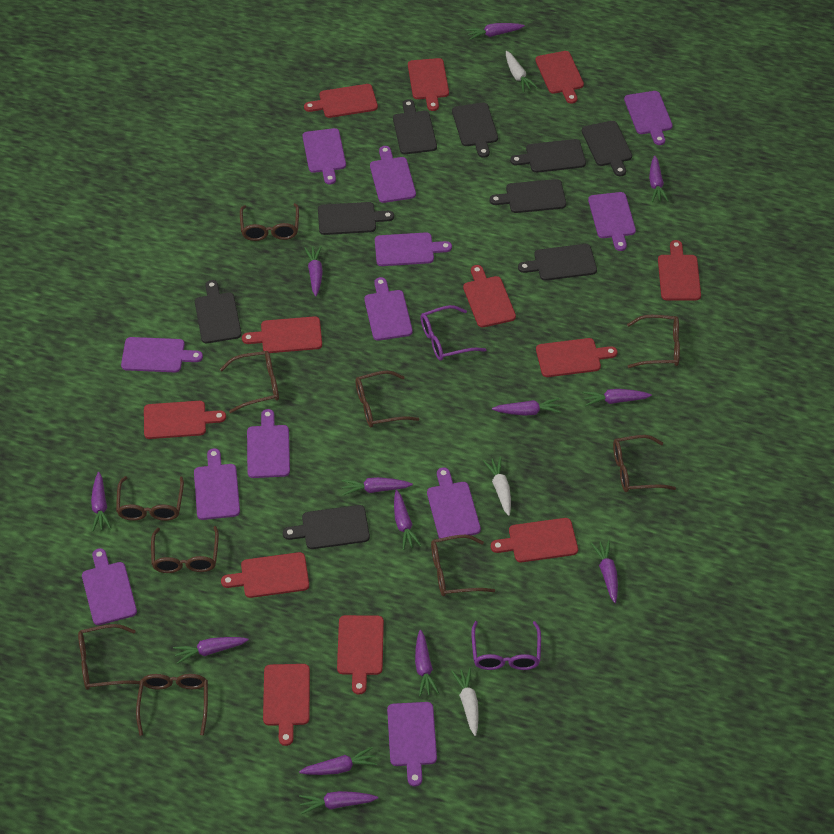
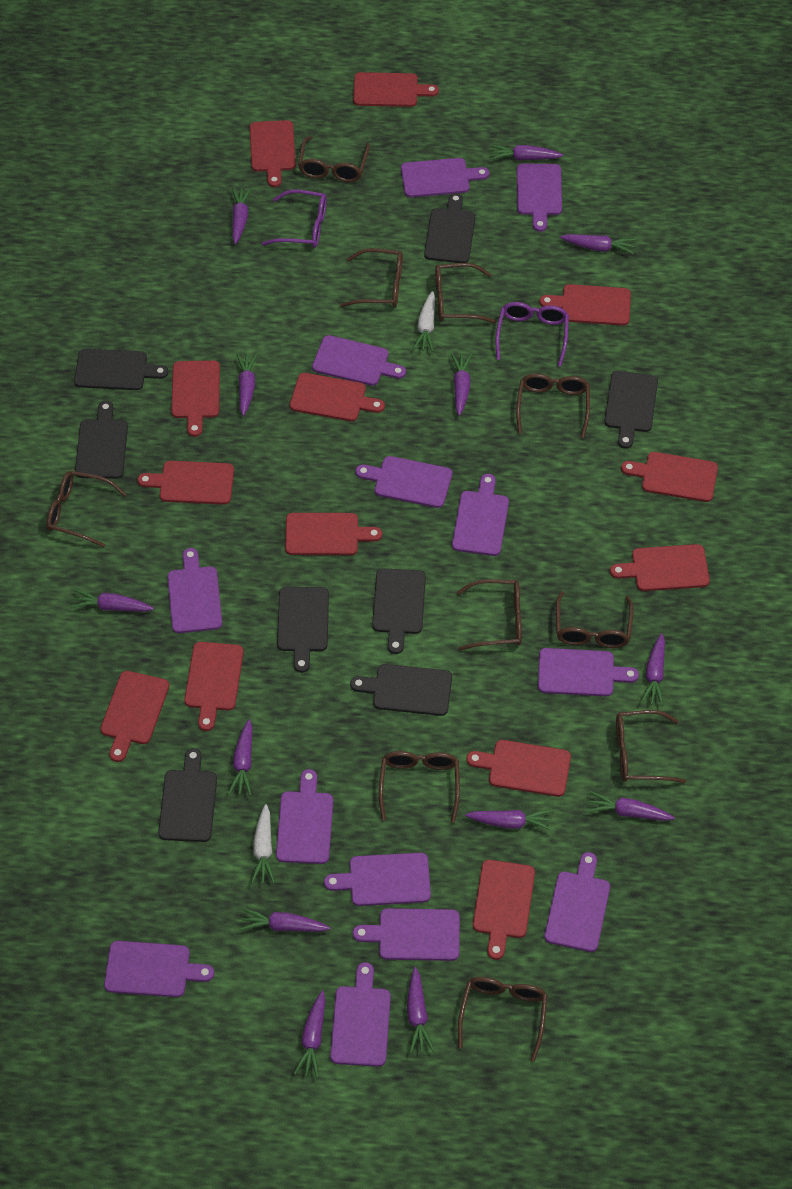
black cutting board: [195,280,242,343] [283,505,370,549] [318,202,394,235] [393,99,437,154] [452,103,498,158] [490,179,566,213] [510,139,586,173] [518,244,597,281] [582,121,632,177] = 9 -> [74,349,168,390] [75,401,128,479] [158,748,217,842] [277,587,329,673] [350,664,452,716] [372,568,426,654] [424,193,476,263] [604,371,658,449] = 8
purple cutting board: [82,548,137,625] [121,337,203,372] [194,448,240,520] [247,409,290,478] [303,128,346,184] [364,277,413,341] [370,146,416,203] [375,232,452,266] [387,702,437,786] [427,467,481,538] [588,192,636,251] [624,91,673,145] = 12 -> [104,941,214,997] [167,548,222,633] [276,769,333,864] [312,335,406,386] [324,853,431,906] [330,962,391,1067] [353,908,460,961] [356,456,452,508] [401,158,489,197] [452,474,509,556] [517,164,562,232] [538,648,639,696] [544,852,610,952] = 13
red cutting board: [144,401,226,439] [221,552,309,598] [242,316,322,353] [263,664,310,746] [304,84,378,118] [337,615,384,695] [408,58,449,111] [463,265,516,327] [491,518,578,562] [535,51,584,104] [536,338,618,377] [658,240,701,300] = 12 -> [100,671,169,762] [138,461,234,505] [171,360,220,437] [184,642,244,731] [250,120,296,187] [285,513,382,555] [290,373,385,421] [353,72,439,107] [467,740,571,797] [473,860,535,960] [540,284,631,326] [610,544,710,591] [621,452,718,502] = 13
white carrot: [451,667,479,736] [483,457,511,516] [506,51,538,92] = 3 -> [251,804,275,884] [413,291,435,352] = 2

